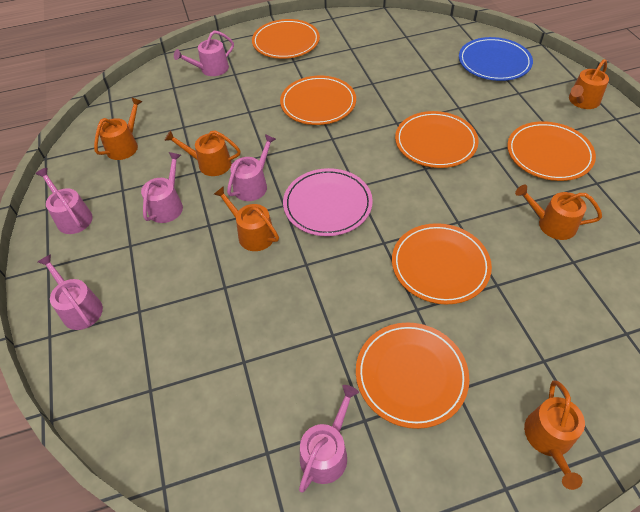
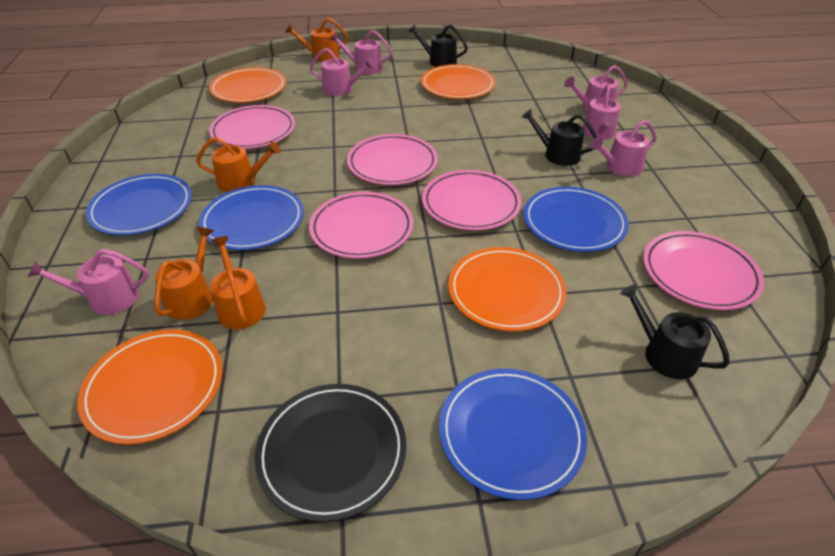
black plate: none = 0 -> [255,384,406,522] = 1
black watering can: none = 0 -> [408,24,468,67] [522,109,597,166] [620,284,730,379] = 3
blue plate: [459,37,533,81] = 1 -> [86,174,192,235] [199,185,304,250] [439,369,587,500] [524,187,629,252] = 4
orange plate: [252,19,320,59] [280,76,356,125] [356,323,469,429] [392,223,492,305] [395,111,479,168] [507,121,596,181] = 6 -> [77,329,222,445] [209,67,286,103] [421,64,496,99] [448,247,567,331] = 4
orange watering can: [94,97,143,160] [164,130,241,176] [214,186,279,251] [515,184,602,240] [524,380,585,490] [569,59,609,109] = 6 -> [154,227,214,320] [196,137,281,192] [210,236,266,330] [285,18,349,62] = 4
pink plate: [283,168,373,236] = 1 -> [209,105,295,149] [309,192,414,259] [347,134,438,185] [422,170,522,230] [643,231,764,310] = 5

